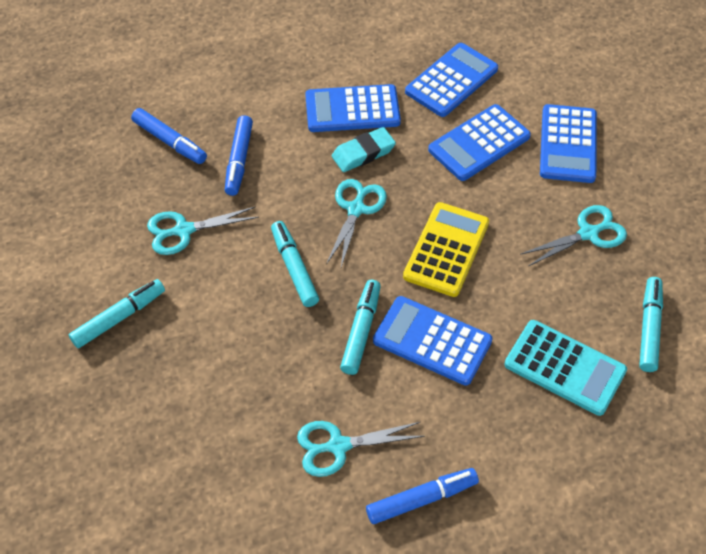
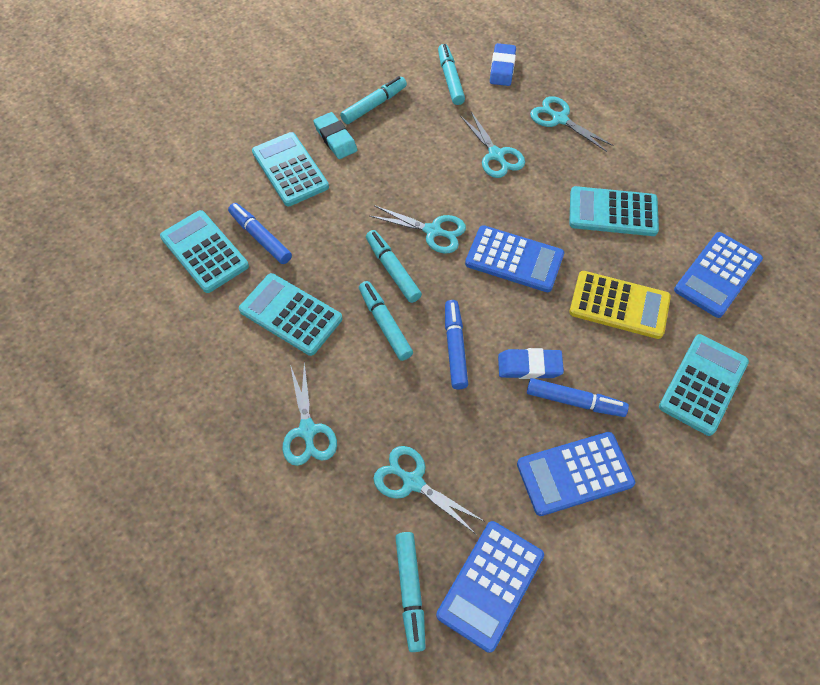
blue calculator: [305,84,401,132] [373,296,493,386] [405,43,498,117] [428,104,531,181] [540,104,597,183] = 5 -> [436,521,544,653] [465,225,564,292] [517,432,635,516] [674,232,763,318] = 4
blue eraser: none = 0 -> [490,43,516,86] [498,348,564,379] = 2
turquoise calculator: [504,320,627,416] = 1 -> [160,210,249,293] [239,273,342,356] [252,132,329,206] [569,186,659,236] [659,334,749,436] = 5
turquoise marker: [69,279,165,348] [271,221,319,307] [340,280,381,375] [639,277,663,372] = 4 -> [340,76,407,124] [359,281,413,361] [366,230,422,303] [395,532,426,652] [438,44,465,105] = 5
turquoise scissors: [147,206,259,255] [297,421,425,477] [326,179,387,267] [520,205,627,266] = 4 -> [282,361,337,466] [370,205,466,253] [373,446,485,534] [460,112,525,178] [530,96,614,152] = 5

